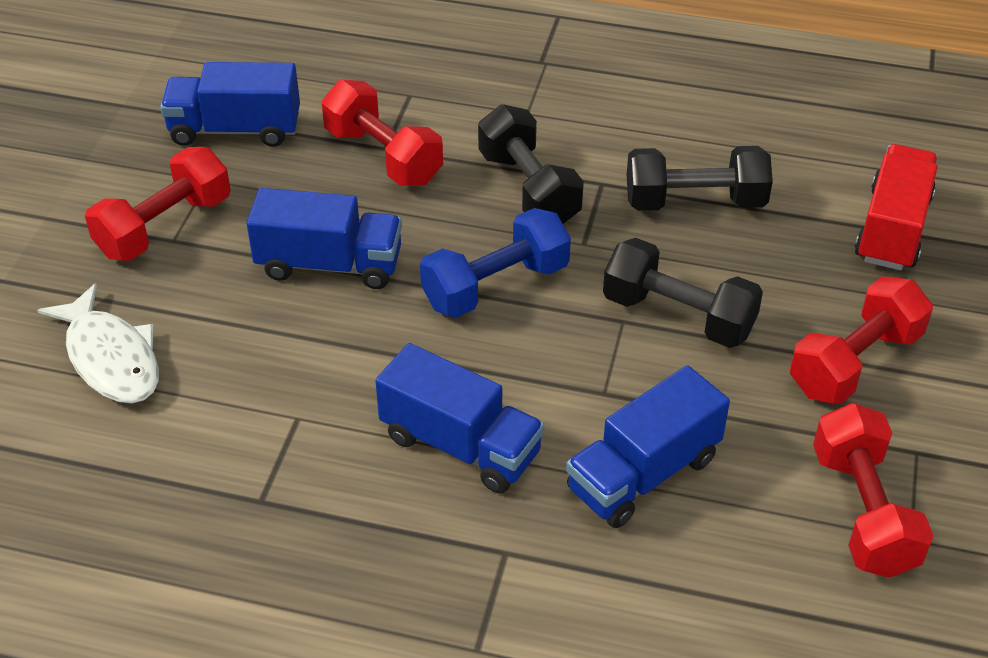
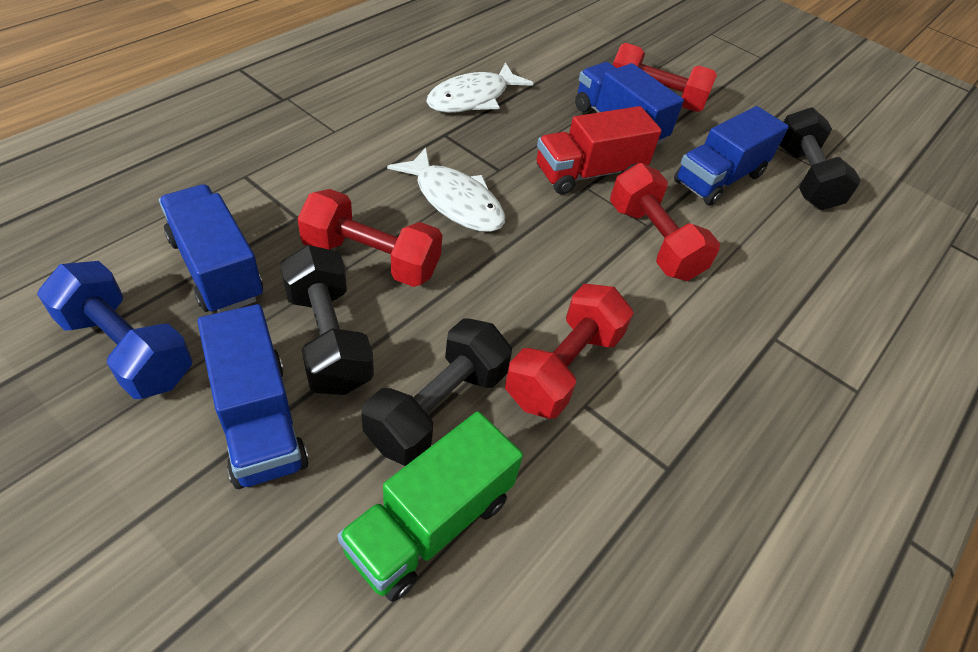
green truck: none = 0 -> [337,411,523,602] = 1
white fish: [37,283,159,404] = 1 -> [387,147,505,232] [426,62,533,113] = 2

